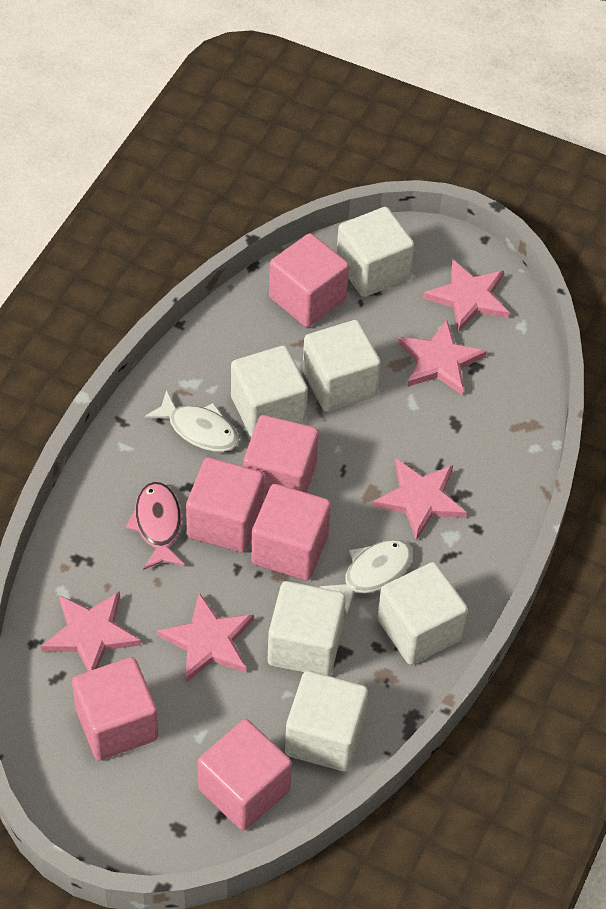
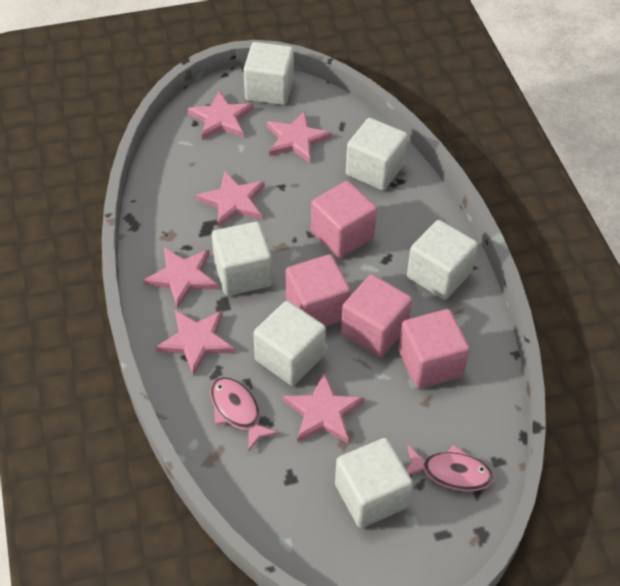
pink cube: [72,657,158,760] [186,457,264,552] [198,719,292,831] [243,415,319,500] [251,484,331,580] [269,233,349,327] = 6 -> [286,254,351,326] [311,181,377,258] [341,274,412,357] [398,309,470,389] = 4
pink fish: [126,482,185,570] = 1 -> [210,377,279,450] [406,444,494,492] = 2
pink star: [41,591,141,671] [157,593,254,682] [372,459,467,541] [398,320,487,396] [423,259,509,332] = 5 -> [143,247,218,309] [156,310,235,376] [187,91,253,140] [196,171,265,228] [267,111,332,163] [283,373,364,444] = 6
white fish: [144,390,239,452] [319,539,413,614] = 2 -> none = 0

